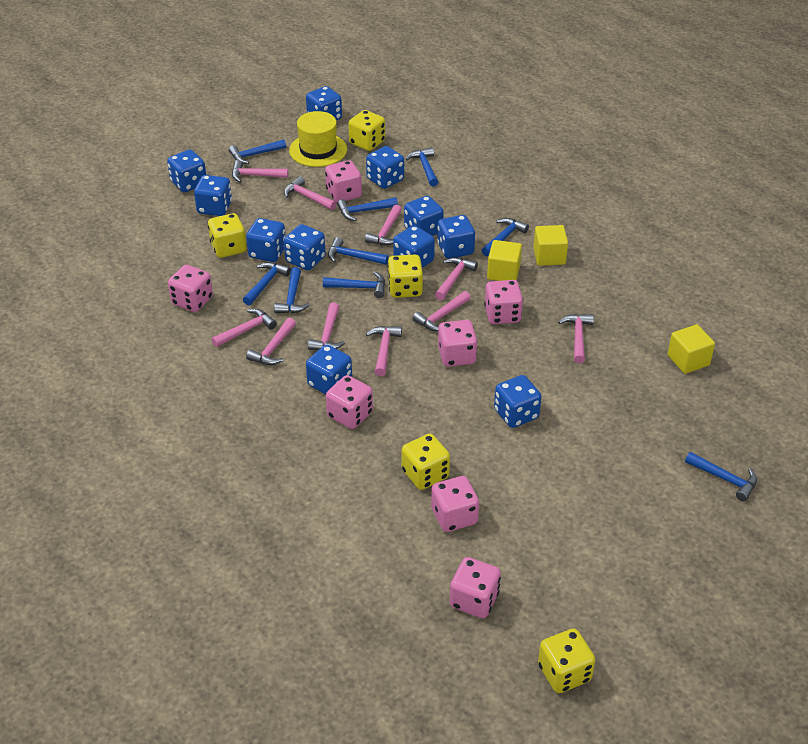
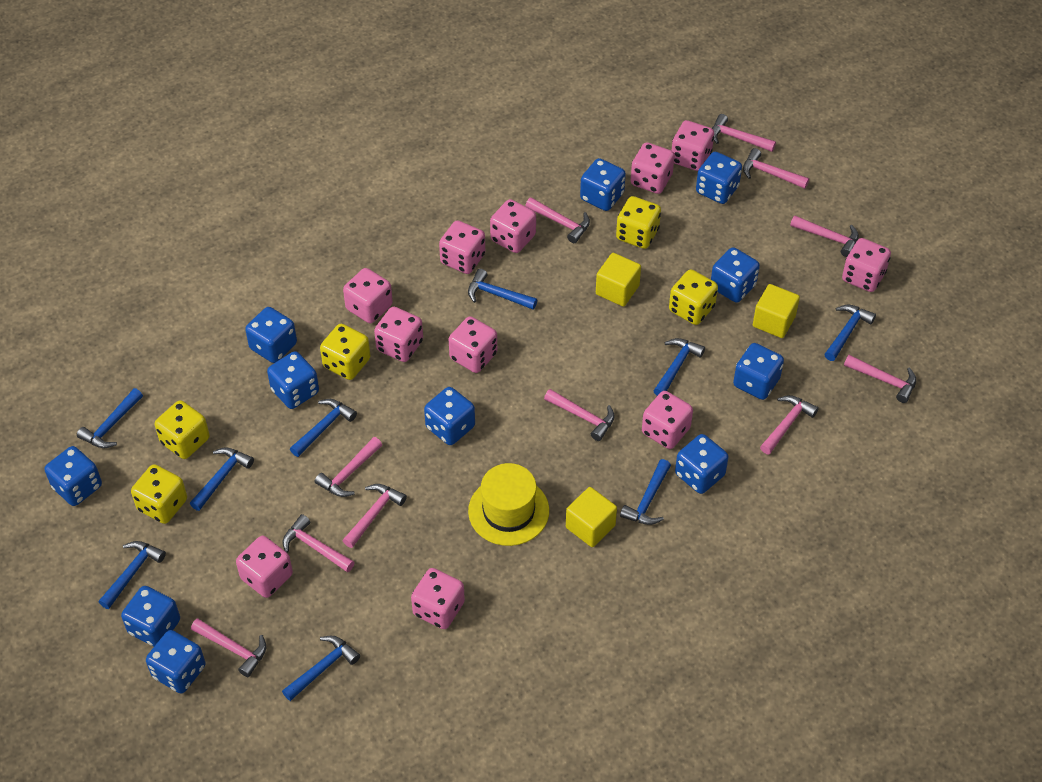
pink dice: [168,265,213,312] [325,160,362,203] [326,375,373,429] [431,476,479,532] [438,320,478,367] [450,557,501,618] [484,280,523,324] = 7 -> [236,536,293,598] [343,268,393,323] [374,307,423,362] [411,568,465,629] [439,220,485,274] [449,316,497,373] [490,199,536,253] [631,142,675,194] [642,391,693,449] [671,120,714,171] [842,238,891,292] = 11
pink hammer: [211,309,277,347] [232,160,288,182] [246,318,296,365] [284,176,337,210] [308,302,345,350] [365,205,402,245] [366,326,402,376] [412,291,471,331] [435,257,478,300] [558,314,594,363] = 10 -> [191,618,266,677] [283,514,355,573] [315,437,382,497] [343,484,407,548] [525,197,590,243] [544,389,615,441] [712,114,776,152] [743,148,809,189] [760,395,819,454] [790,215,859,257] [844,355,916,403] = 11

